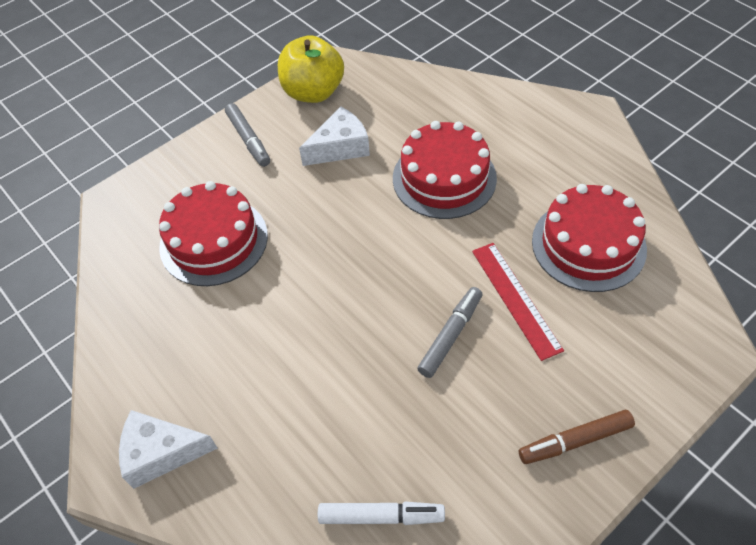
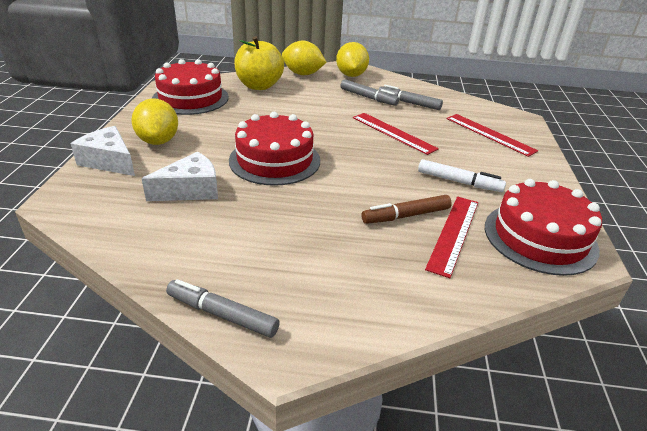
grey marker: [225,103,270,167] [417,287,482,378] = 2 -> [166,279,280,338] [340,79,399,106] [379,85,443,110] = 3
red ruler: [472,243,564,361] = 1 -> [353,113,439,155] [425,196,478,278] [447,114,538,157] = 3
yellow lemon: none = 0 -> [131,98,178,145] [282,41,326,75] [336,42,369,77] = 3

